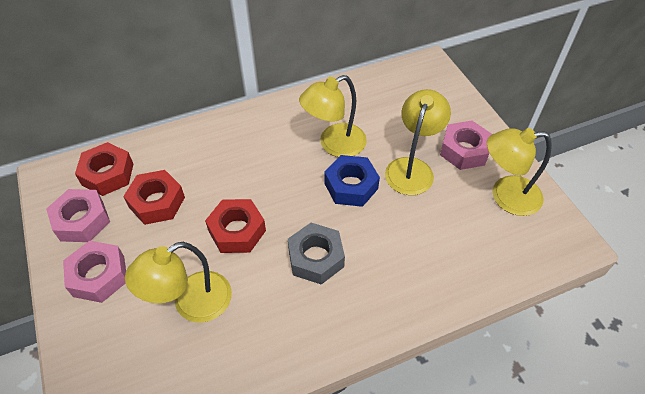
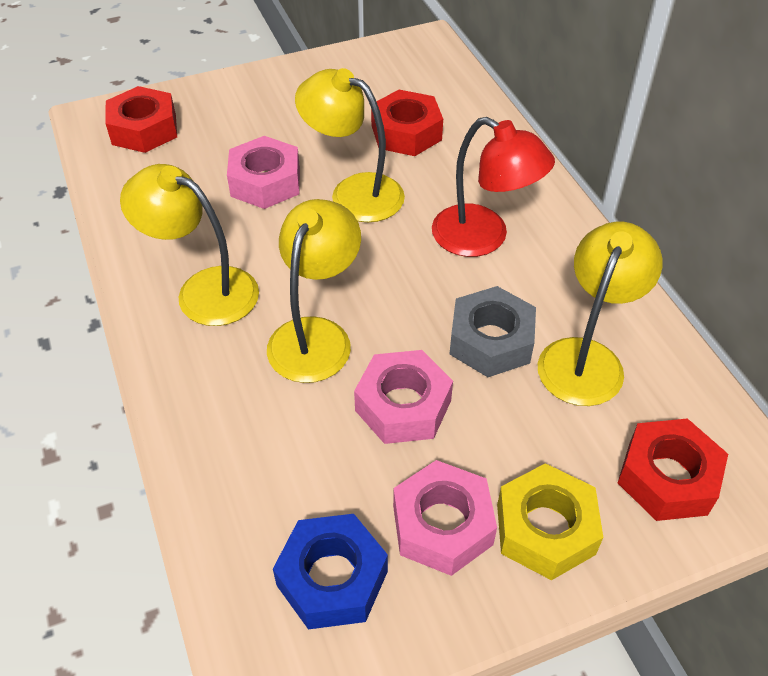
red lamp: none = 0 -> [432,117,555,257] = 1
yellow nut: none = 0 -> [497,463,603,580] = 1

